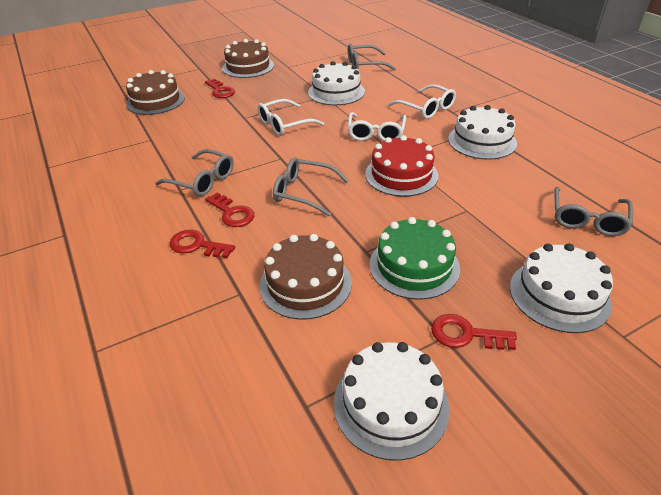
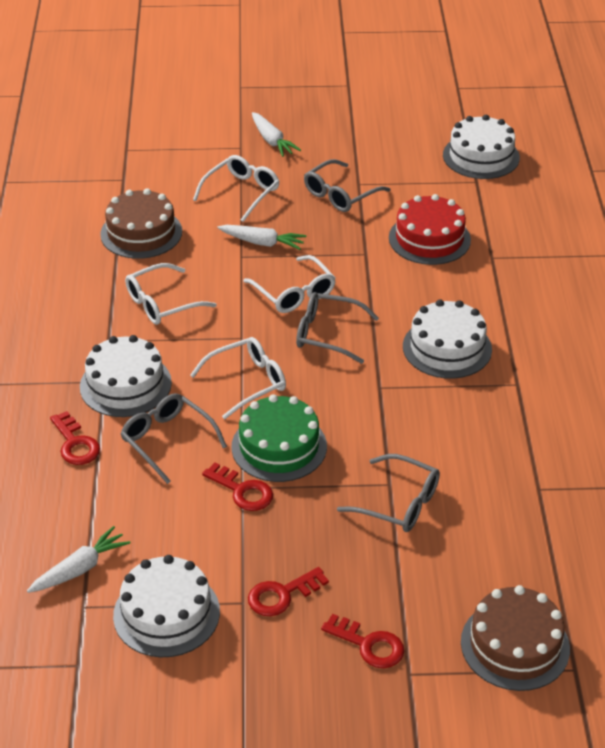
brown cake: [126,70,185,115] [222,39,274,78] [259,234,352,320] = 3 -> [100,188,182,259] [461,585,570,691] = 2
white carrot: none = 0 -> [27,526,130,593] [217,225,306,250] [252,112,301,157] = 3
white glasses: [258,99,324,136] [347,112,406,141] [389,84,456,119] = 3 -> [125,263,217,325] [190,337,286,419] [193,155,280,222] [243,255,336,313] = 4

